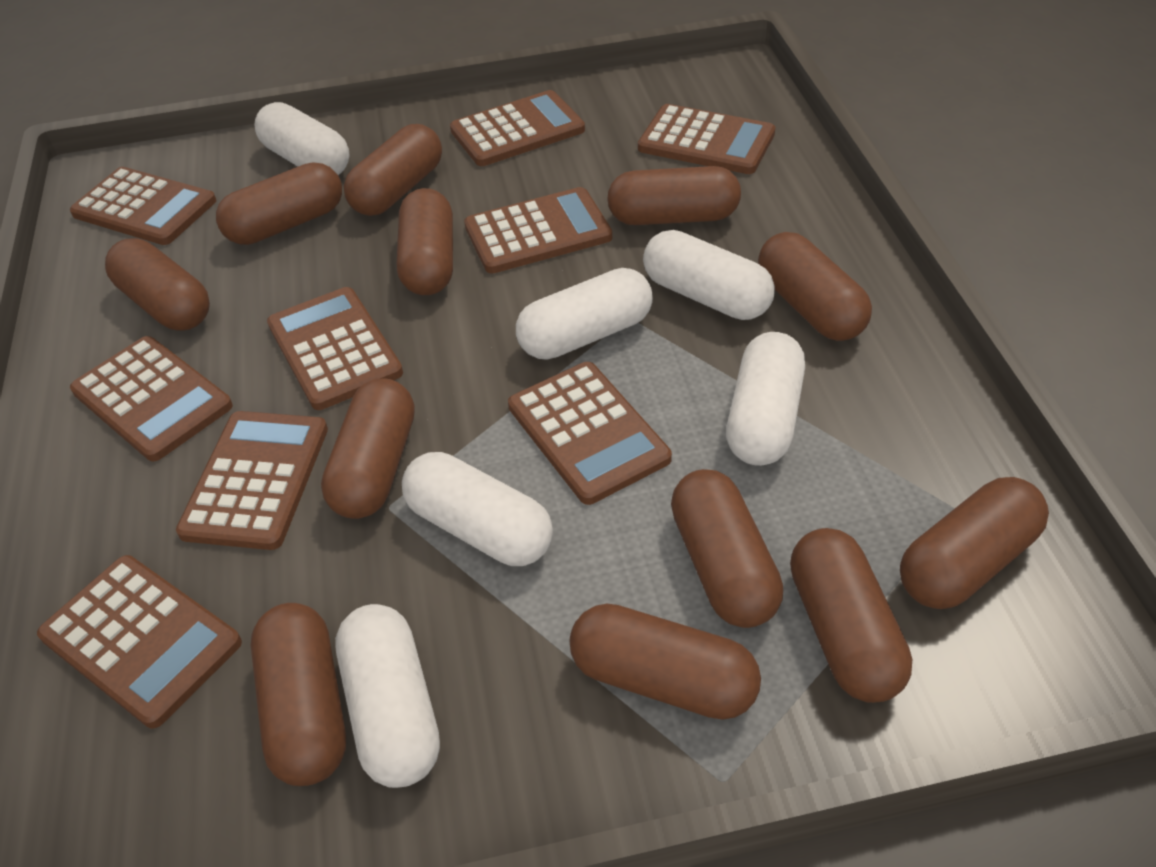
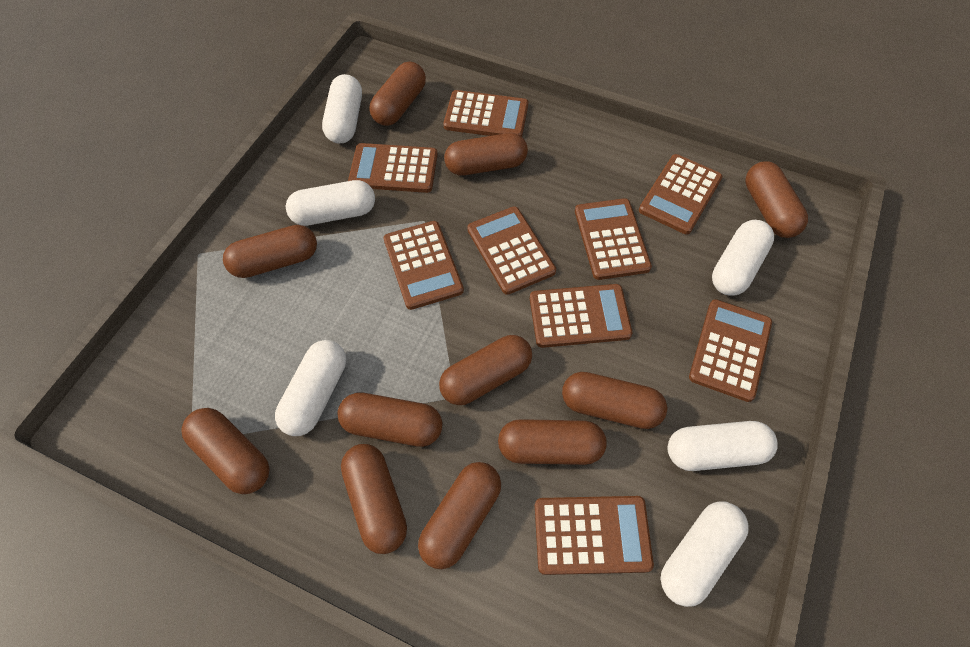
brown capsule: [105,238,210,331] [216,162,342,245] [251,603,346,786] [321,378,415,519] [344,124,442,216] [397,188,453,295] [570,604,761,720] [607,166,741,225] [671,469,783,628] [758,232,872,341] [790,528,912,703] [900,477,1049,609] = 12 -> [182,408,270,494] [223,225,317,278] [337,392,443,447] [341,444,407,554] [369,62,426,126] [418,462,501,569] [439,335,532,405] [444,133,528,176] [498,419,607,465] [562,372,667,429] [745,161,808,238] = 11

